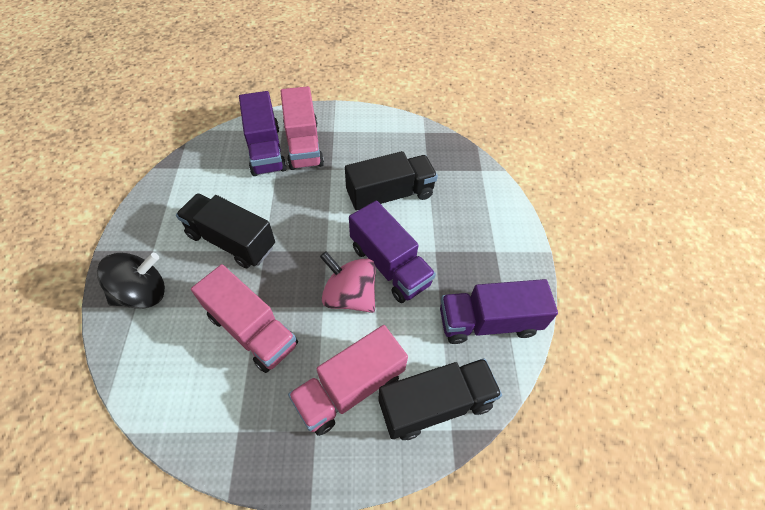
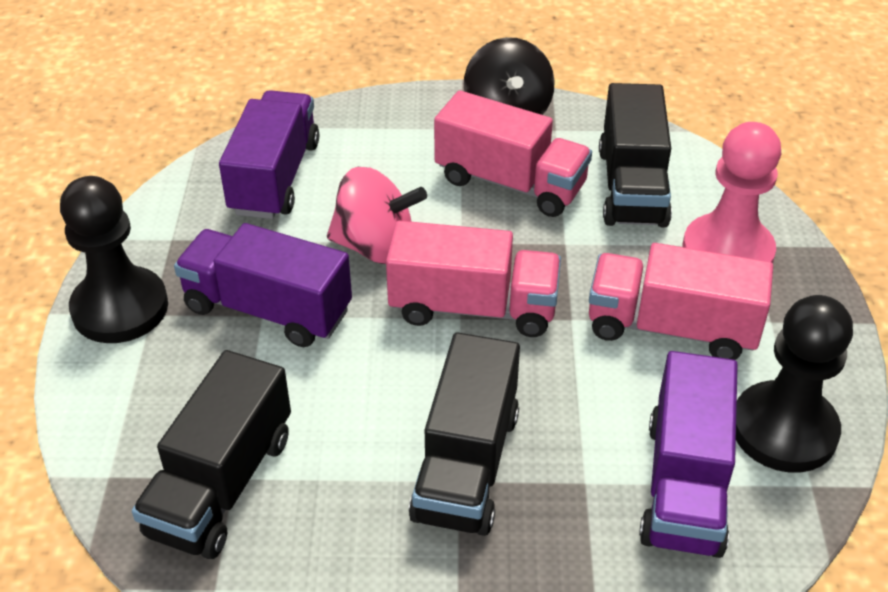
black pawn: none = 0 -> [60,176,168,343] [736,295,853,473] = 2
pink pawn: none = 0 -> [682,122,781,263] = 1

